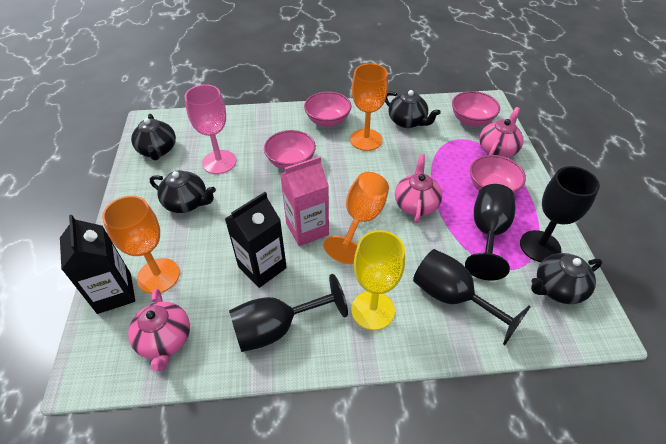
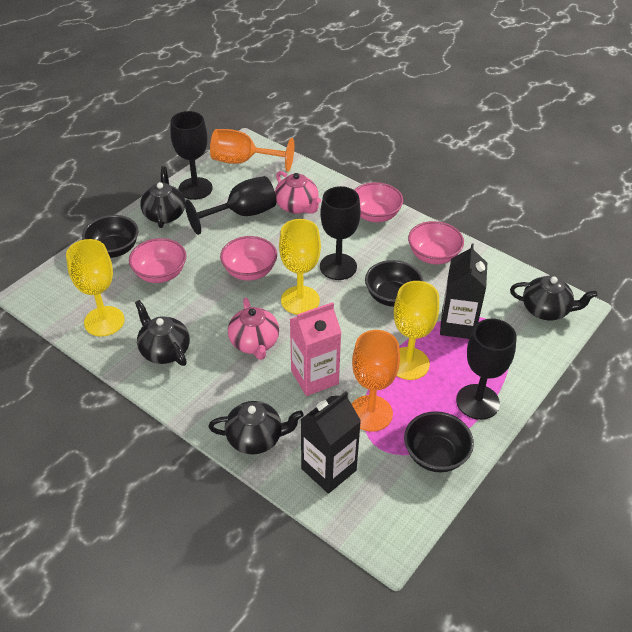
black bowl: none = 0 -> [82,215,139,258] [365,260,423,307] [404,411,474,472] = 3
orange goblet: [102,196,180,294] [323,172,389,264] [350,63,388,151] = 3 -> [210,129,294,172] [352,330,400,432] = 2
pink goblet: [185,85,236,174] = 1 -> none = 0
pink teapot: [128,288,190,371] [395,154,442,223] [479,107,524,158] = 3 -> [228,298,279,360] [275,171,321,214] = 2
yellow goblet: [351,230,405,330] = 1 -> [66,239,125,336] [279,219,321,314] [394,281,439,380] = 3

